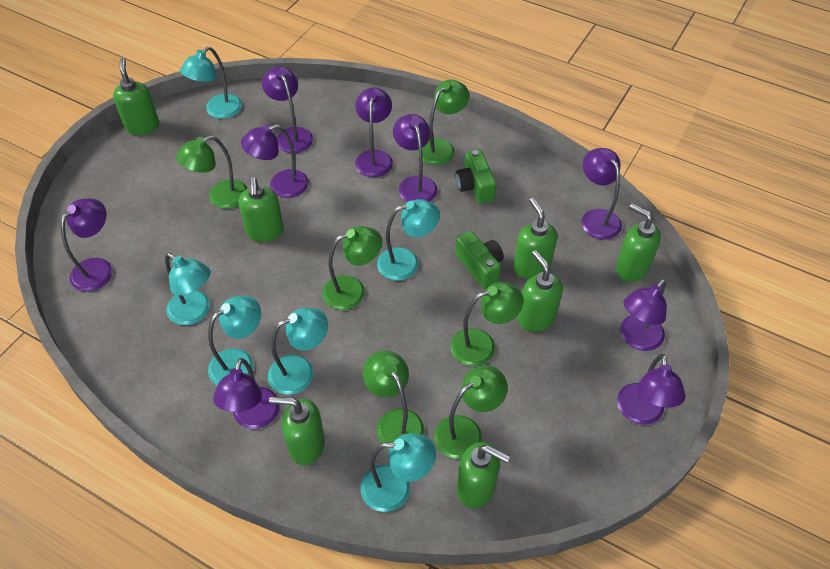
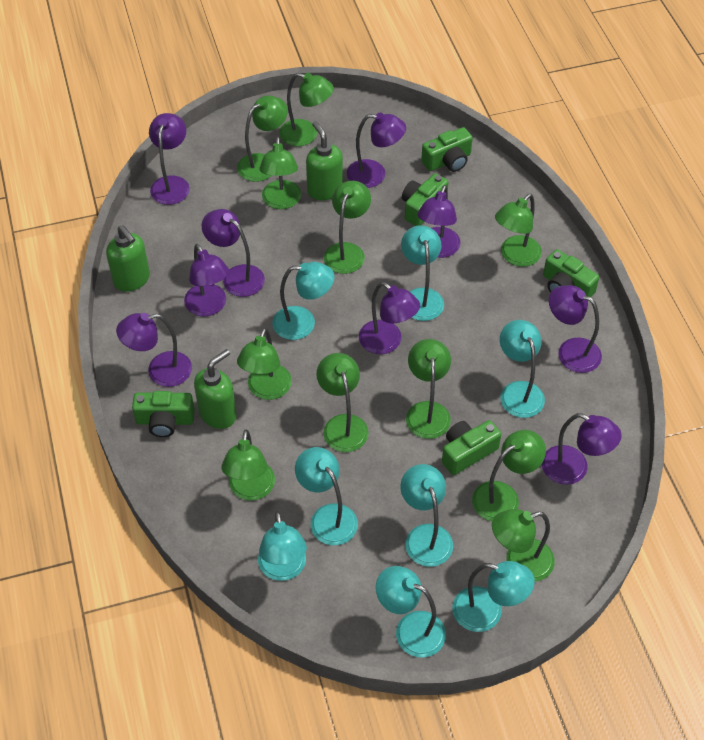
green camera: [455,150,496,204] [455,231,504,289] = 2 -> [132,391,195,437] [402,173,448,226] [421,127,473,172] [442,420,501,475] [543,249,599,297] = 5
green lamp: [176,135,248,209] [322,226,382,310] [363,350,424,449] [417,80,469,165] [434,365,508,459] [450,282,523,366] = 6 -> [221,430,275,501] [237,96,288,182] [237,328,292,400] [259,137,301,209] [279,73,334,146] [316,353,369,452] [324,181,371,274] [406,339,451,439] [472,430,546,521] [492,509,555,582] [495,194,542,267] = 11
green soap dispenser: [113,57,159,135] [239,177,284,242] [269,396,325,465] [457,442,510,508] [513,198,557,279] [517,250,563,332] [616,204,661,282] = 7 -> [106,225,150,292] [194,349,237,429] [306,121,343,200] = 3
turquoise lamp: [165,253,211,325] [180,47,242,119] [208,296,261,385] [268,308,328,395] [360,433,436,512] [377,199,440,281] = 6 -> [258,511,307,581] [272,262,334,340] [295,447,358,545] [376,566,446,658] [400,464,453,567] [401,225,444,321] [452,561,535,632] [500,320,545,418] = 8

